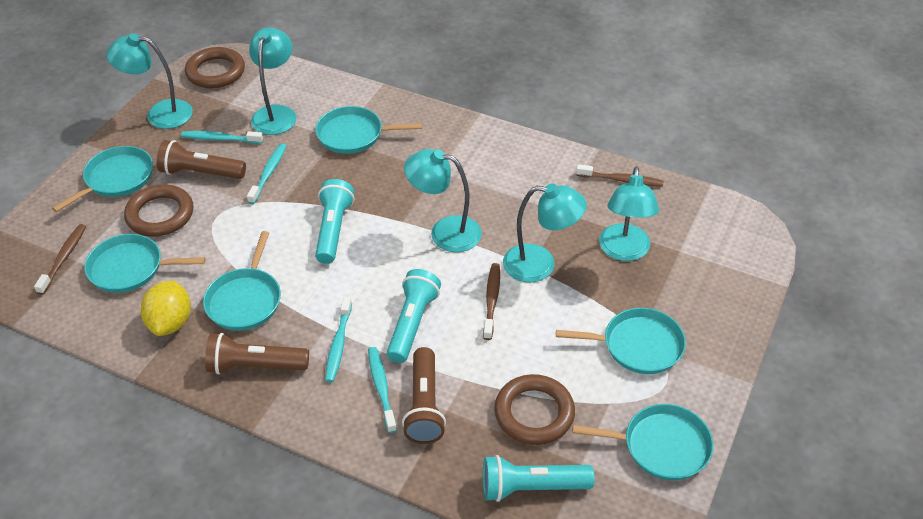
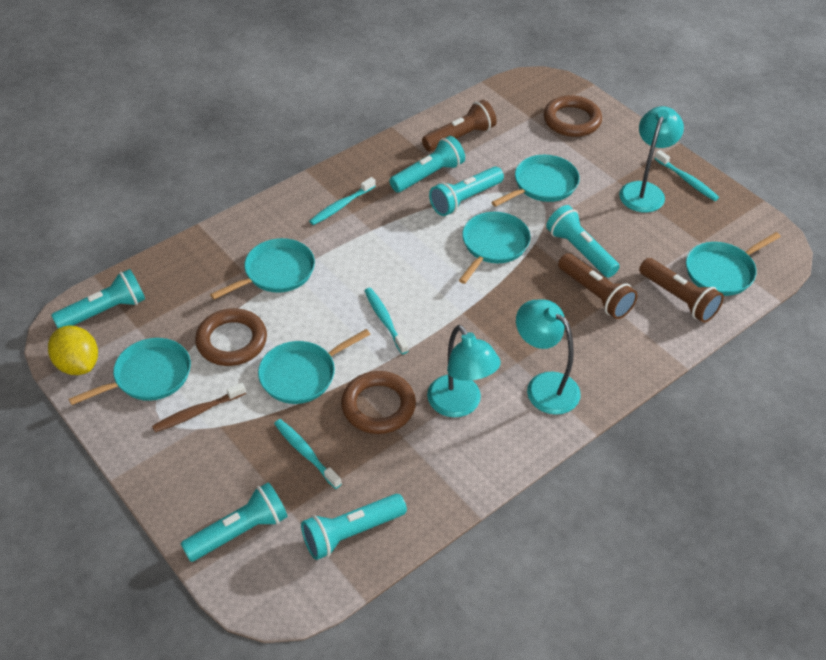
brown toothbrush: [34,224,86,295] [483,263,500,340] [576,164,664,187] = 3 -> [152,383,246,432] = 1
turquoise flashlight: [315,179,354,264] [387,269,441,363] [483,455,595,502] = 3 -> [51,269,145,328] [181,482,288,562] [301,494,407,560] [389,136,465,193] [429,166,504,216] [546,205,620,278] = 6
turquoise lamp: [106,33,193,129] [249,27,297,135] [404,149,482,252] [503,184,587,282] [599,166,659,261] = 5 -> [427,325,501,417] [516,299,581,415] [619,106,684,213] = 3

